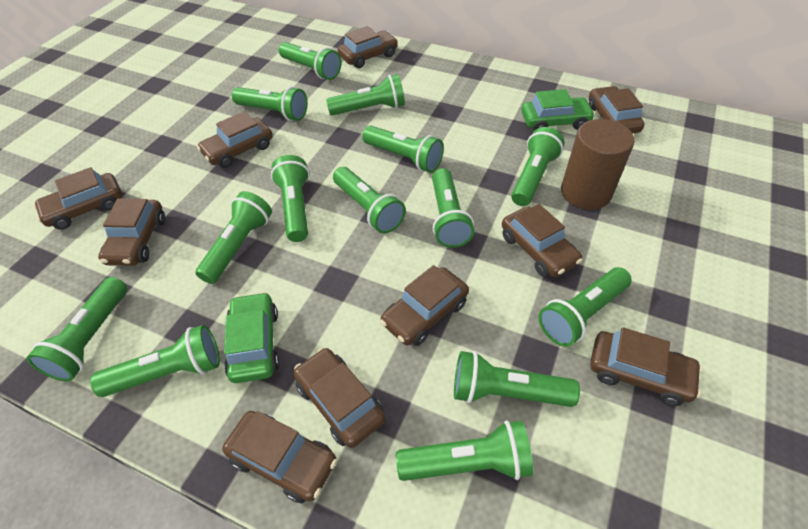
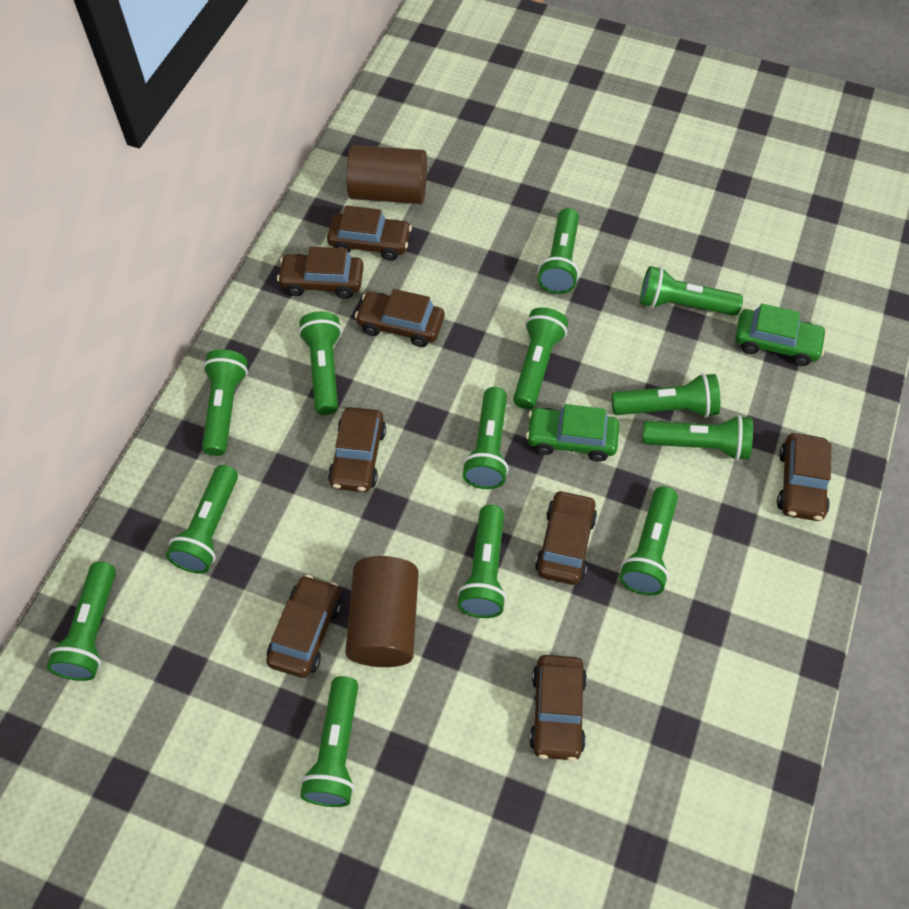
brown car: [33,167,122,229] [98,199,165,266] [197,111,273,168] [222,411,337,503] [294,348,385,448] [338,26,398,68] [380,265,469,346] [502,204,582,277] [588,86,645,134] [590,327,702,406] = 10 -> [266,575,342,678] [277,247,364,299] [327,205,412,261] [328,407,386,492] [355,289,445,347] [529,655,587,761] [535,490,597,585] [777,433,831,521] = 8
brown cylinder: [561,119,634,210] = 1 -> [345,556,419,667] [346,145,427,204] = 2
green flashlight: [26,277,127,382] [90,325,220,397] [196,191,272,284] [232,86,307,121] [271,155,309,242] [279,42,341,80] [326,74,405,116] [333,167,406,233] [362,126,444,173] [396,420,533,481] [432,168,474,248] [454,351,580,407] [511,127,565,206] [539,267,632,347] = 14 -> [47,562,116,681] [166,465,238,574] [202,349,248,456] [298,311,342,415] [300,676,358,807] [457,505,507,618] [462,387,509,489] [513,307,568,409] [538,208,579,294] [612,373,720,418] [619,486,678,595] [640,266,743,316] [643,415,753,461] = 13

